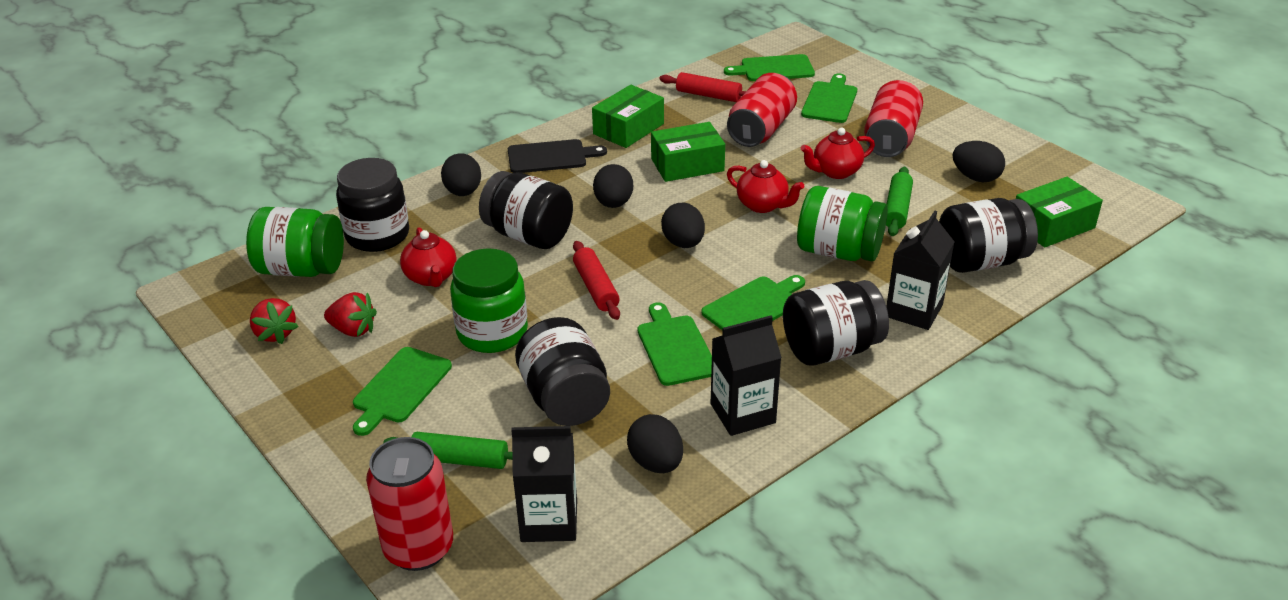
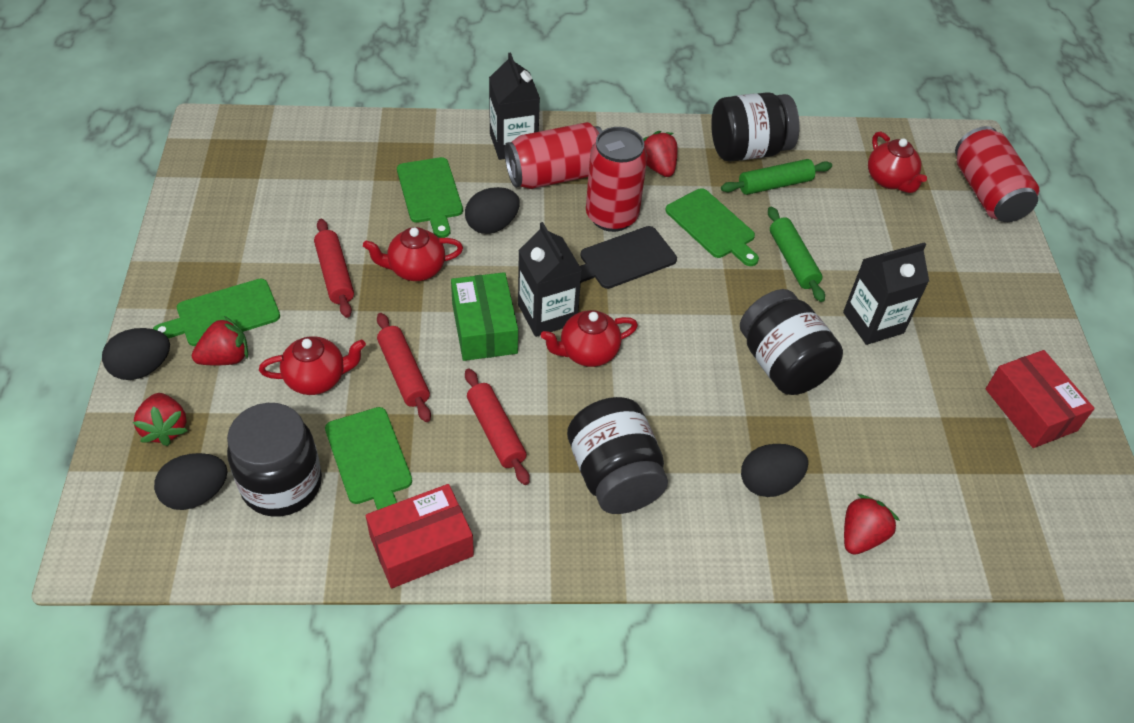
black egg: [441,153,481,196] [593,164,633,208] [627,414,683,473] [661,203,705,248] [953,141,1005,182] = 5 -> [102,328,170,380] [154,453,228,510] [465,187,520,234] [741,444,808,497] = 4
black jar: [336,158,409,252] [479,171,573,249] [515,317,610,426] [783,280,889,365] [939,198,1038,273] = 5 -> [227,403,322,517] [567,397,668,514] [711,92,800,162] [740,289,843,395] = 4
green box: [592,85,664,148] [651,122,725,182] [1016,177,1103,247] = 3 -> [451,272,518,361] = 1
green cutting board: [353,347,452,436] [638,302,712,386] [701,275,805,331] [724,54,815,81] [801,74,857,123] = 5 -> [153,279,280,346] [325,407,412,510] [397,157,463,238] [665,188,759,266] = 4
green jar: [246,207,344,277] [450,248,528,353] [797,186,888,261] = 3 -> none = 0
red box: none = 0 -> [366,484,474,588] [986,350,1095,448] = 2
red rolling pin: [573,241,620,320] [659,72,746,102] = 2 -> [314,219,354,318] [377,313,431,422] [465,368,530,485] = 3
red strawberry: [250,298,299,344] [324,292,377,337] = 2 -> [133,393,188,446] [192,316,248,366] [643,131,678,177] [844,494,900,555] = 4
red teapot: [400,227,457,287] [727,160,804,213] [801,128,875,179] = 3 -> [259,336,366,395] [363,227,463,281] [541,310,638,367] [868,132,927,193] = 4

